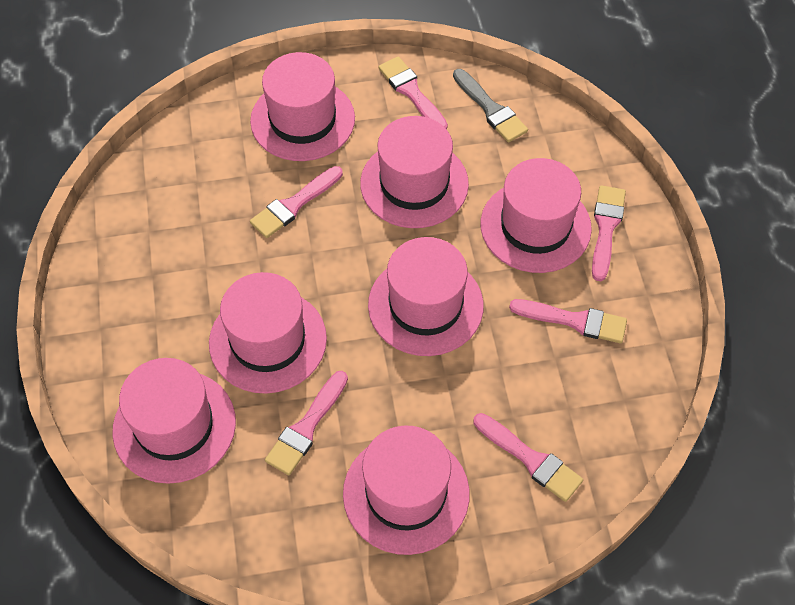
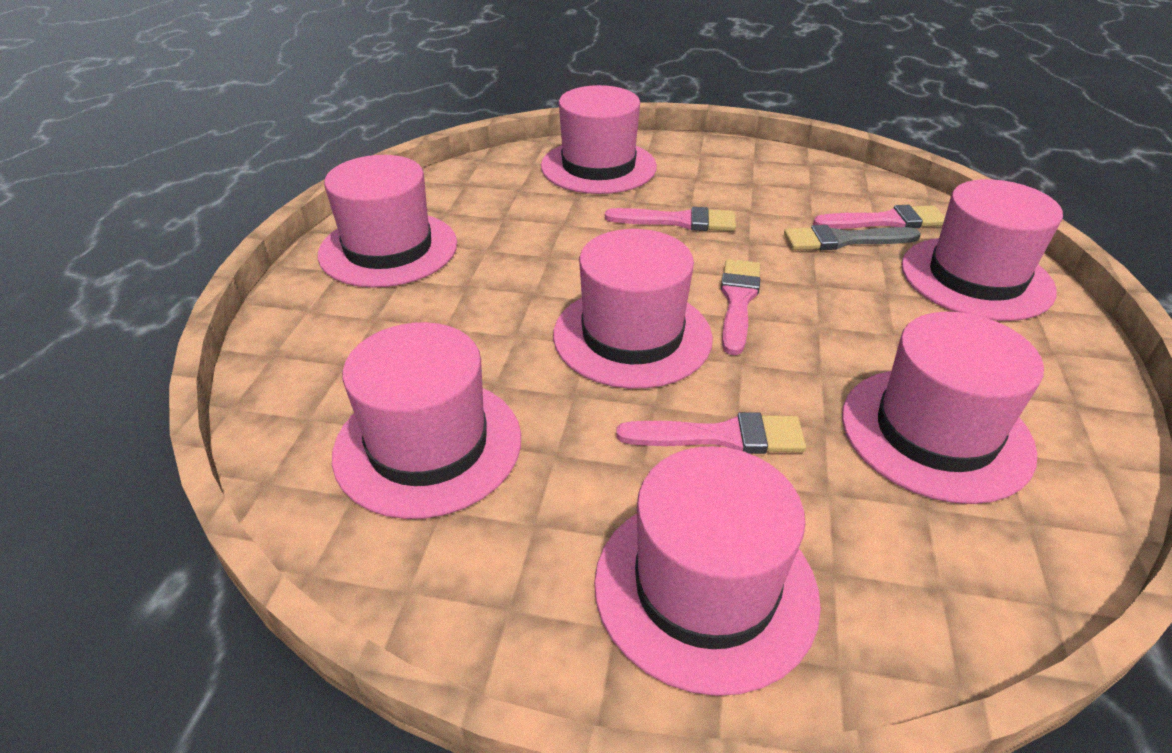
pink brush: [250,166,343,238] [265,371,348,475] [378,56,448,129] [474,413,583,502] [509,299,627,343] [592,185,626,281] = 6 -> [605,207,736,231] [616,412,806,454] [721,259,760,355] [813,205,945,229] = 4

